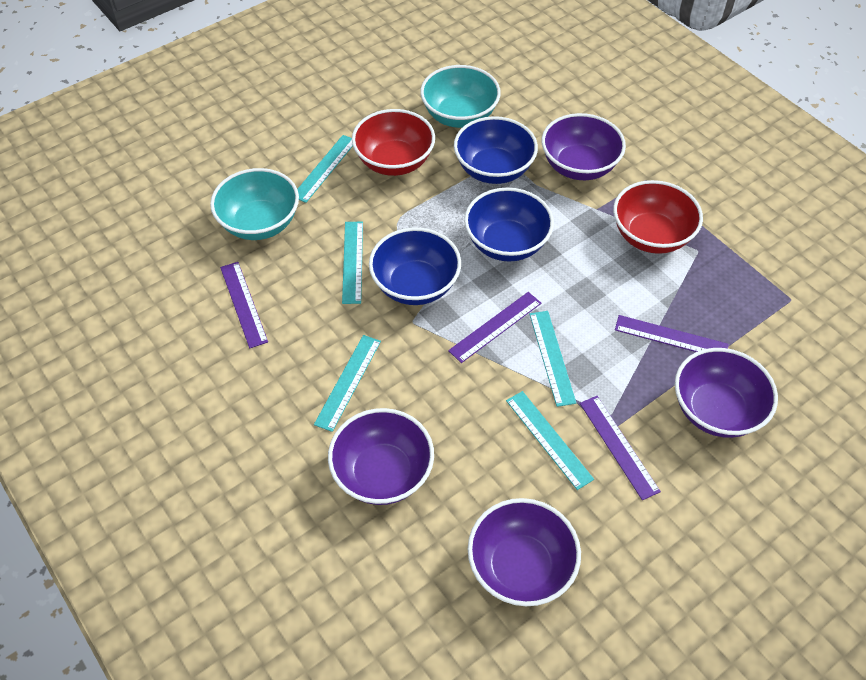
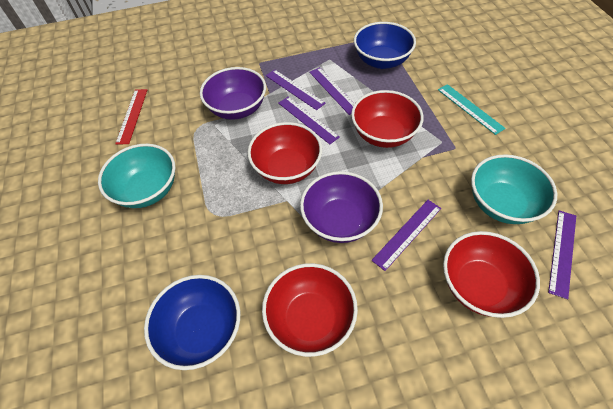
blue bowl: [369,227,461,305] [454,116,538,184] [464,188,554,262] = 3 -> [144,275,240,370] [354,22,416,69] = 2
purple bowl: [328,408,434,505] [468,498,581,606] [542,113,626,180] [675,348,778,438] = 4 -> [200,67,266,120] [300,171,383,243] = 2
purple ruler: [220,262,268,348] [448,292,541,363] [580,396,661,500] [615,315,729,352] = 4 -> [266,69,326,110] [278,97,340,144] [309,67,355,115] [371,200,441,271] [548,211,576,299] = 5
red bowl: [352,109,435,176] [613,180,703,254] = 2 -> [248,122,322,184] [262,263,358,357] [351,90,424,148] [443,231,540,318] = 4
red ruler: none = 0 -> [115,89,147,144] = 1
turquoise ruler: [298,135,353,203] [314,335,381,432] [342,222,363,304] [506,391,594,490] [530,311,576,407] = 5 -> [438,84,506,135] = 1

